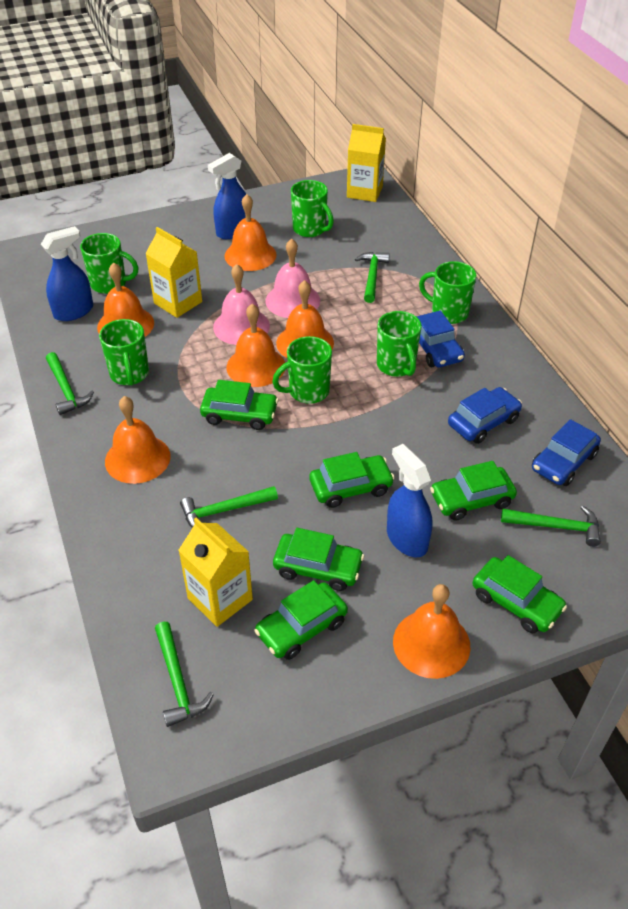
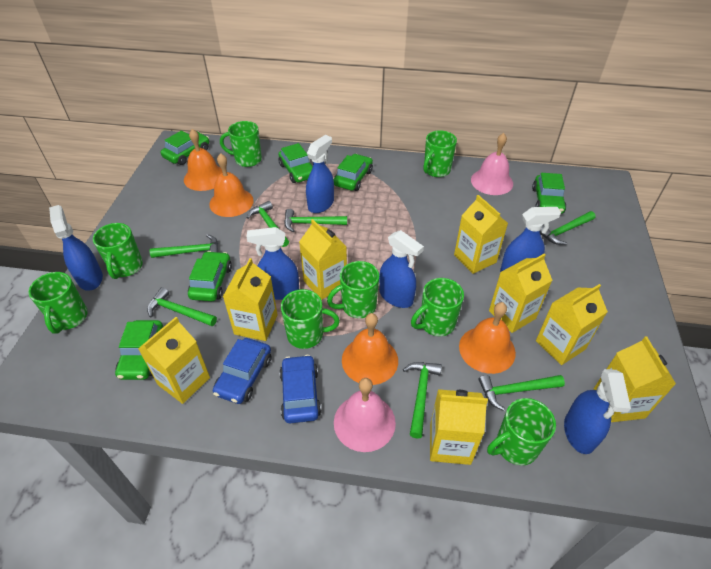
blue car: [417,311,465,367] [448,387,522,444] [532,419,601,486] = 3 -> [213,338,271,404] [280,355,321,423] = 2
blue spray bottle: [41,226,93,321] [208,153,246,239] [387,444,432,557] = 3 -> [49,205,103,291] [247,227,299,300] [306,135,334,213] [379,230,424,308] [500,207,561,272] [564,369,631,454] = 6
green hammer: [46,352,94,415] [155,622,214,727] [180,486,278,528] [355,252,390,303] [501,506,601,547] = 5 -> [147,287,217,326] [150,234,218,258] [247,201,289,247] [284,209,347,232] [403,362,442,439] [479,375,565,411] [540,211,596,245] = 7
green mug: [80,233,139,294] [99,319,149,385] [272,336,332,404] [291,180,334,237] [377,311,422,377] [419,261,476,324] = 6 -> [28,272,88,334] [93,223,143,279] [220,121,262,167] [281,289,340,349] [327,261,379,318] [411,278,464,336] [423,130,457,177] [487,398,556,466] = 8
orange bell: [97,262,154,337] [105,396,171,484] [224,194,277,271] [226,304,285,387] [276,280,334,358] [393,584,470,679] = 6 -> [184,129,223,191] [209,153,254,217] [342,313,398,385] [459,302,516,374] = 4
yellow carton: [145,227,202,318] [178,518,253,627] [347,124,386,202] = 3 -> [138,317,210,404] [223,258,278,341] [299,219,347,300] [430,389,488,465] [454,195,508,274] [489,254,552,333] [536,284,608,365] [593,336,676,422] = 8

